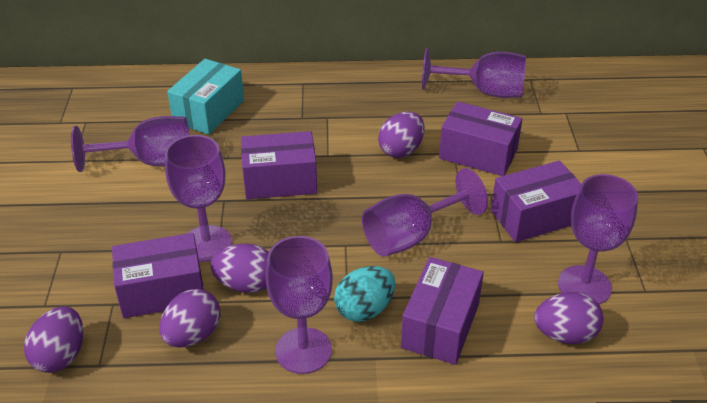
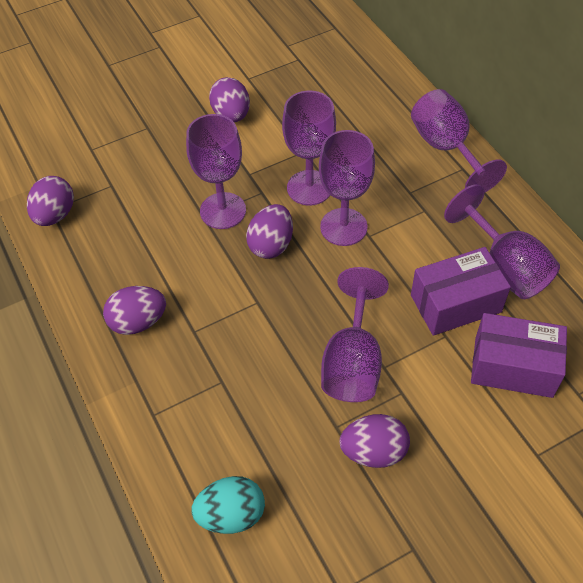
purple box: [112,233,203,318] [241,131,317,199] [401,257,484,365] [439,101,522,176] [491,160,581,242] = 5 -> [411,247,511,336] [471,313,567,398] = 2
turquoise box: [167,59,244,135] = 1 -> none = 0

